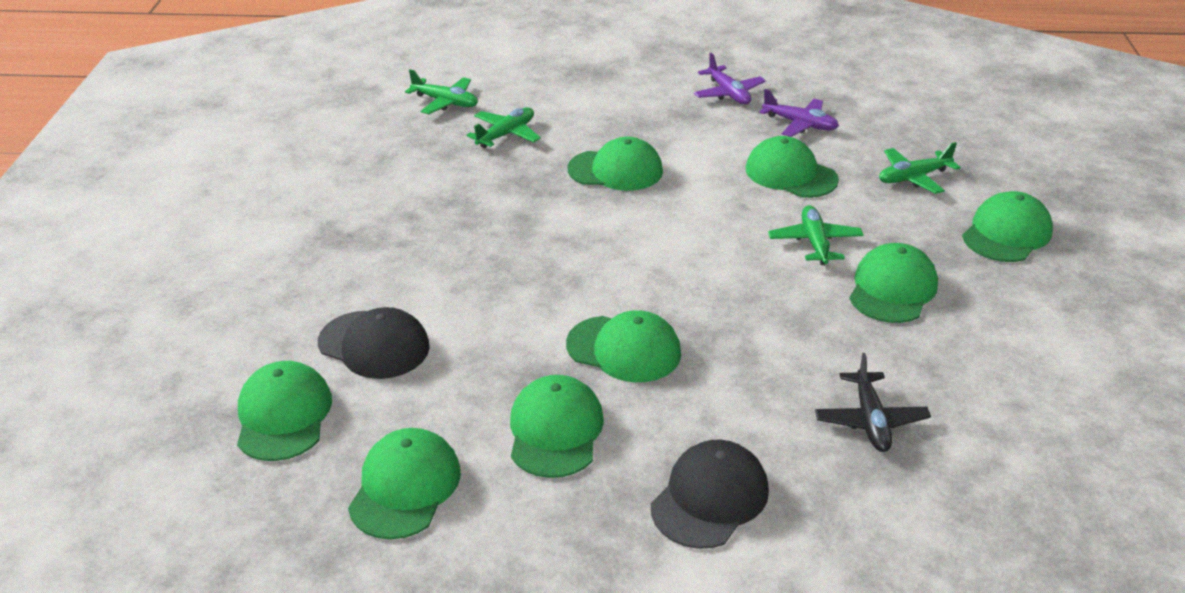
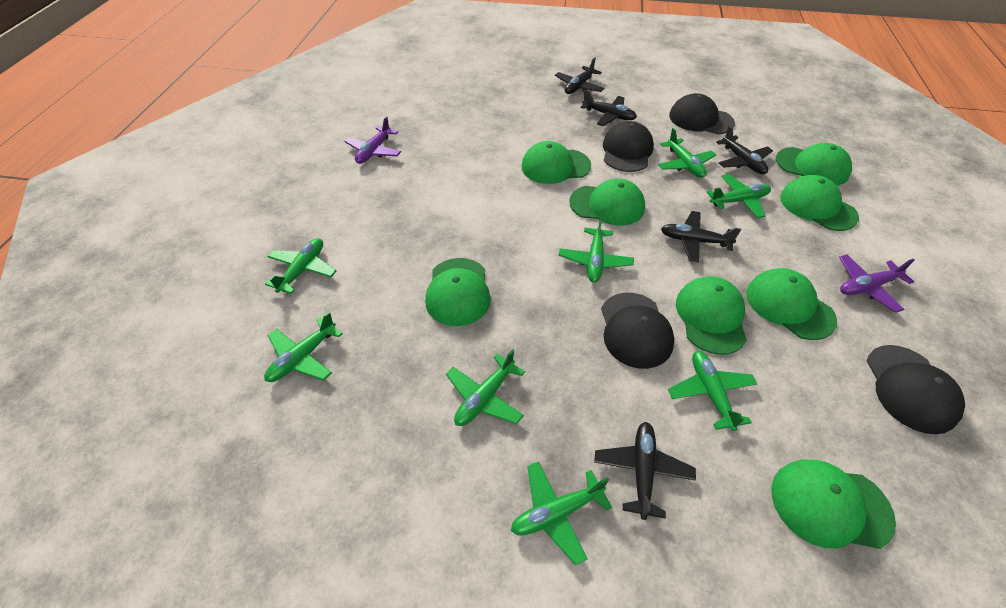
black cap: [318,307,430,379] [651,440,769,549] = 2 -> [601,293,674,369] [603,121,654,172] [669,93,735,134] [867,345,965,434] = 4
black plane: [815,353,931,452] = 1 -> [555,57,604,94] [581,90,637,126] [594,422,696,520] [661,211,741,262] [716,126,773,174] = 5
green plane: [405,69,478,114] [467,107,541,148] [768,205,864,265] [879,142,961,194] = 4 -> [264,312,343,382] [265,238,336,294] [446,349,525,426] [511,461,612,566] [559,216,634,283] [658,128,716,178] [668,351,757,431] [707,174,771,218] = 8

